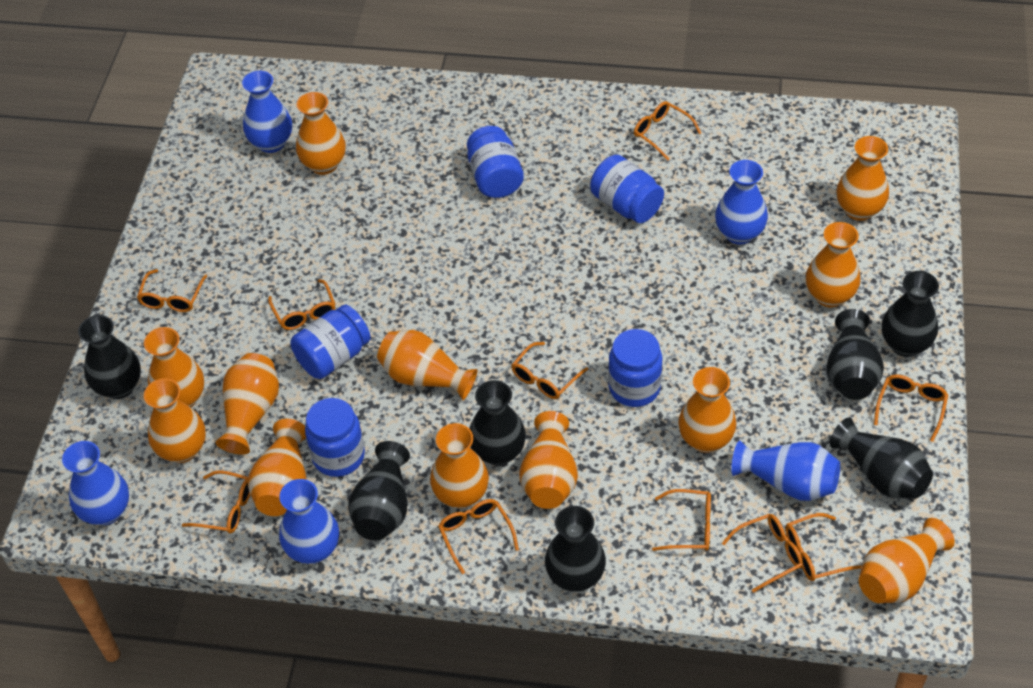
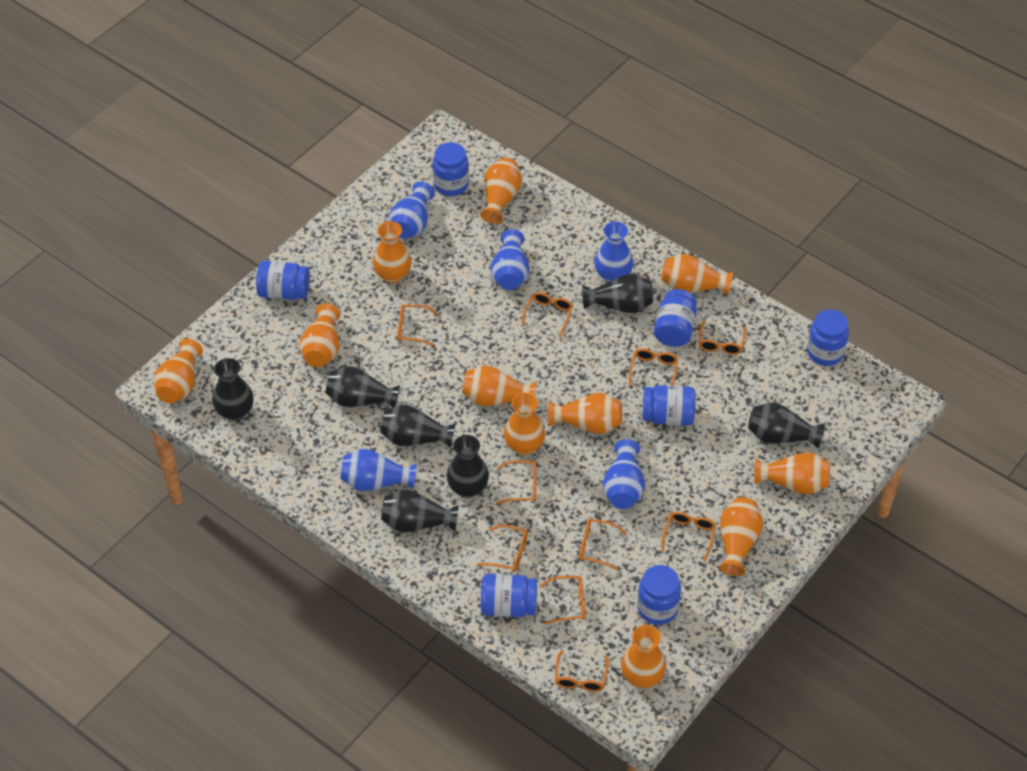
blue jar: [290,305,371,379] [305,398,365,477] [467,126,524,198] [590,155,664,223] [608,329,662,407] = 5 -> [256,261,310,300] [433,142,469,196] [481,574,537,617] [637,565,681,625] [643,385,695,426] [654,289,697,347] [807,309,849,366] = 7
orange vase: [144,327,204,407] [144,378,206,463] [215,353,279,455] [248,419,306,516] [296,92,346,175] [377,330,478,400] [430,423,489,509] [519,411,578,509] [678,367,736,453] [806,222,861,307] [836,136,889,221] [859,518,955,603] = 12 -> [153,339,203,403] [299,303,340,367] [373,221,412,283] [462,366,536,406] [480,158,522,224] [504,393,545,455] [548,393,622,434] [621,625,666,688] [661,254,733,295] [719,497,763,576] [754,452,830,495] = 11

